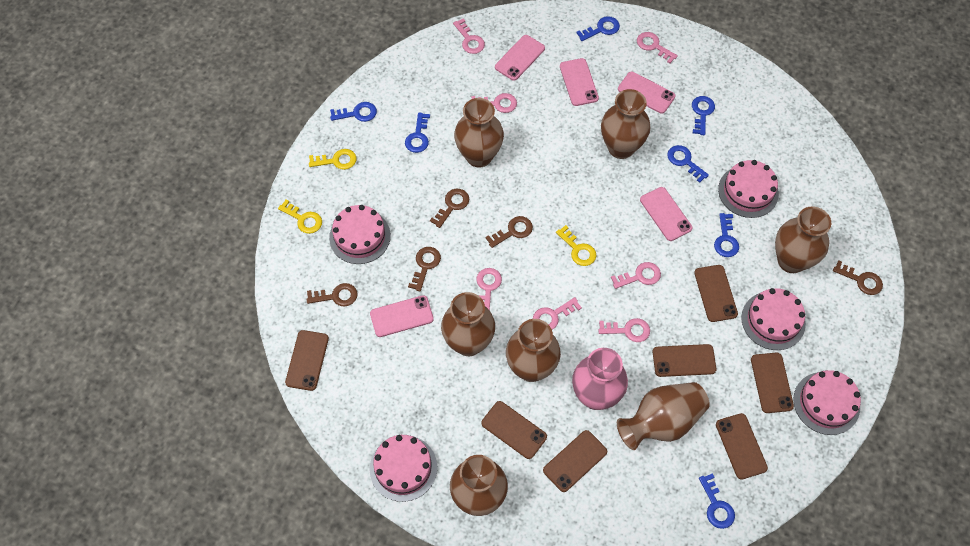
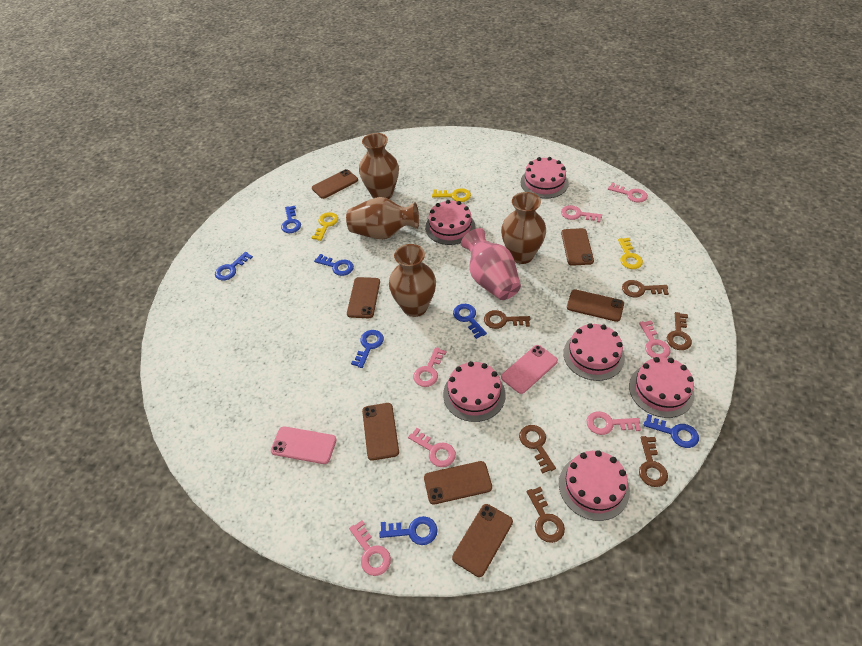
brown key: [306,283,357,307] [408,247,441,291] [430,189,469,228] [485,216,533,248] [833,260,883,295] = 5 -> [484,310,530,329] [519,425,556,474] [527,487,565,543] [622,280,669,297] [639,436,668,487] [667,312,692,350] = 6
brown vase: [441,292,495,356] [450,455,508,516] [454,98,504,168] [506,319,561,382] [601,89,651,159] [617,382,710,450] [775,206,831,273] = 7 -> [346,197,419,239] [359,133,399,199] [389,244,436,317] [501,192,546,264] = 4
pink cake: [329,205,391,264] [370,435,437,502] [718,160,779,218] [741,288,806,350] [793,370,861,435] = 5 -> [425,200,475,245] [443,361,506,422] [520,157,569,199] [559,450,630,521] [563,323,625,381] [629,357,695,418] = 6
pink phone: [370,295,434,337] [495,35,545,81] [560,58,599,106] [618,72,675,114] [640,187,692,241] = 5 -> [271,426,337,464] [501,345,558,394] = 2

